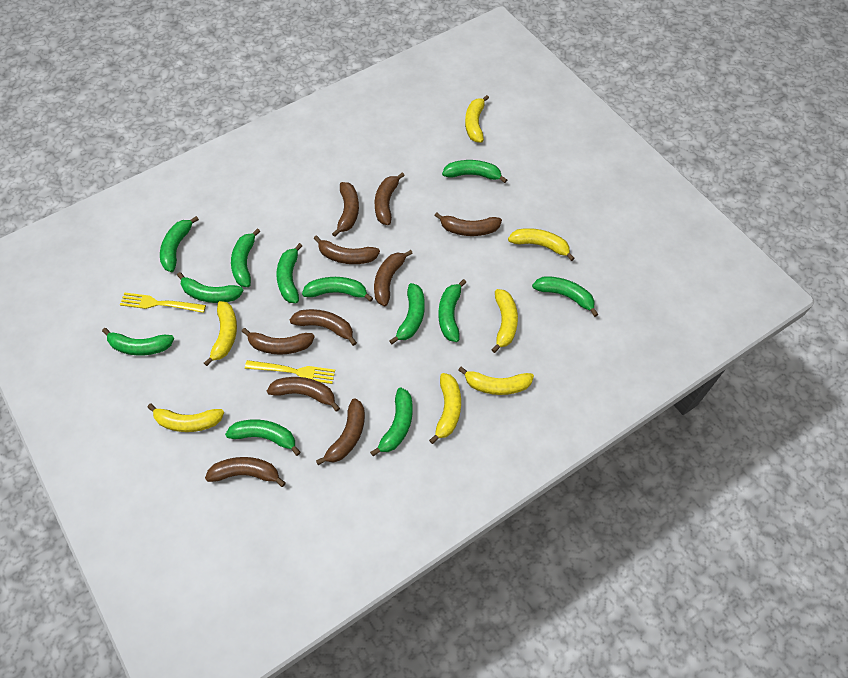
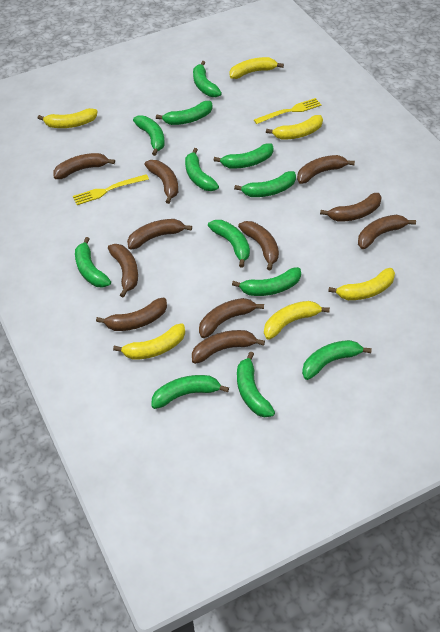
brown banana: [205,457,286,487] [242,328,315,355] [267,377,340,412] [290,309,357,346] [314,236,380,264] [316,398,365,465] [332,182,359,237] [374,250,413,306] [375,172,405,225] [434,212,502,236] = 10 -> [53,153,115,179] [96,298,167,331] [108,244,138,298] [127,219,192,249] [145,160,178,204] [192,330,265,364] [199,298,264,338] [238,221,279,270] [297,155,355,184] [320,193,382,222] [358,215,416,249] = 11
yellow banana: [147,404,224,432] [204,301,237,366] [429,373,461,444] [458,367,534,395] [465,95,489,143] [491,289,518,353] [508,228,575,261] = 7 -> [38,108,98,128] [113,323,185,360] [229,57,284,79] [264,301,330,340] [266,115,323,139] [328,268,395,300] = 6

